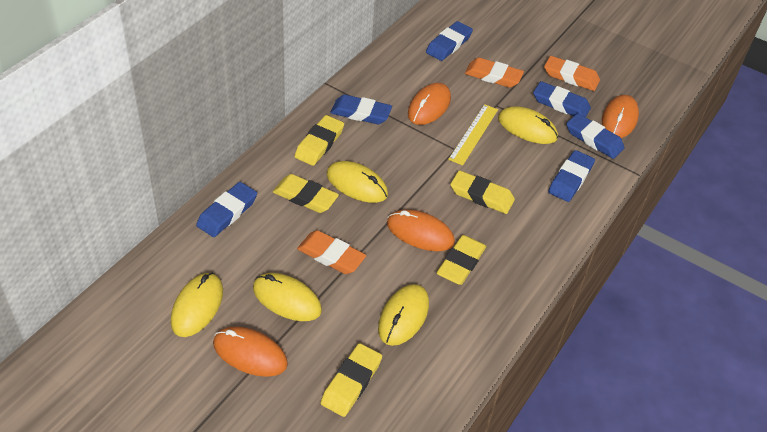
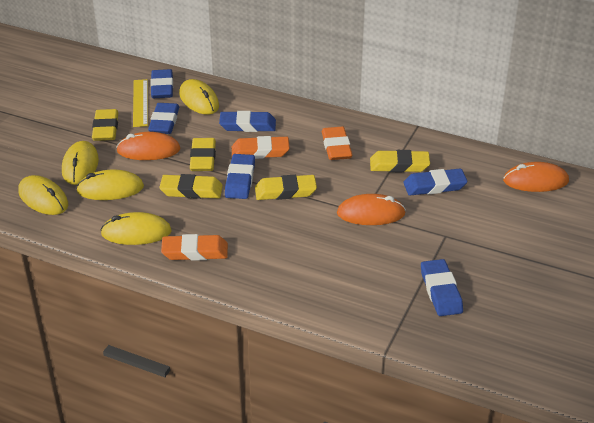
orange mouse: [213,327,288,377] [387,210,455,251] [408,83,451,125] [602,95,639,138] = 4 -> [116,132,181,160] [337,194,406,225] [503,162,569,192] = 3

